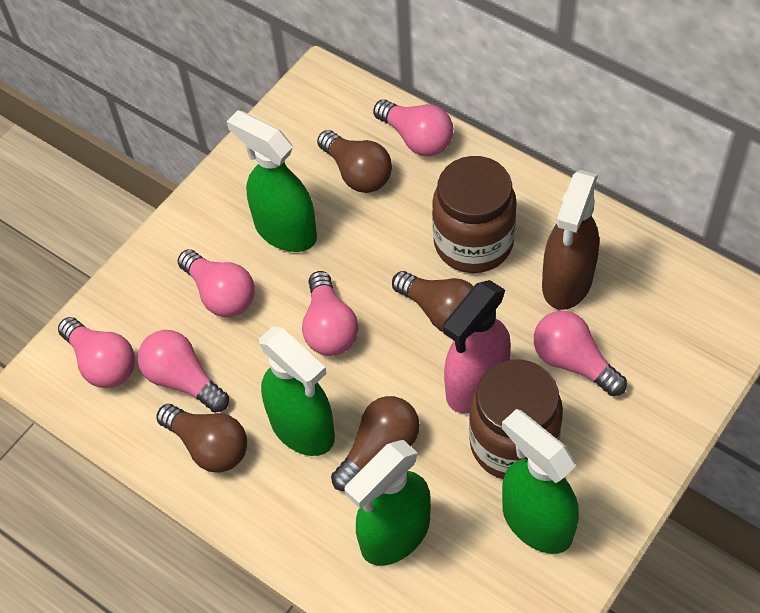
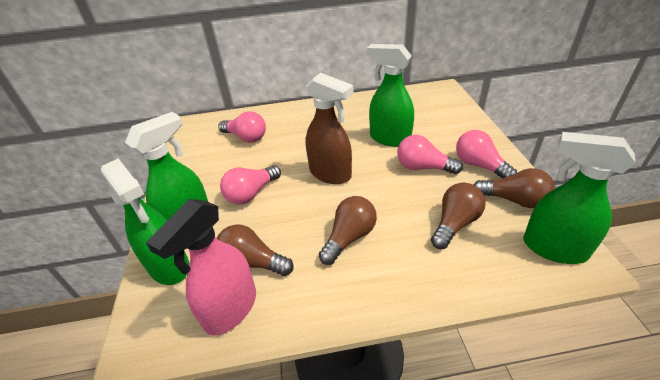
brown jar: [432,156,517,273] [469,359,563,479] = 2 -> none = 0
pink light bulb: [58,317,135,388] [138,330,229,413] [177,249,255,317] [302,271,358,356] [373,99,453,156] [534,311,627,396] = 6 -> [218,111,266,142] [220,165,281,204] [397,135,463,174] [456,130,517,179] = 4

